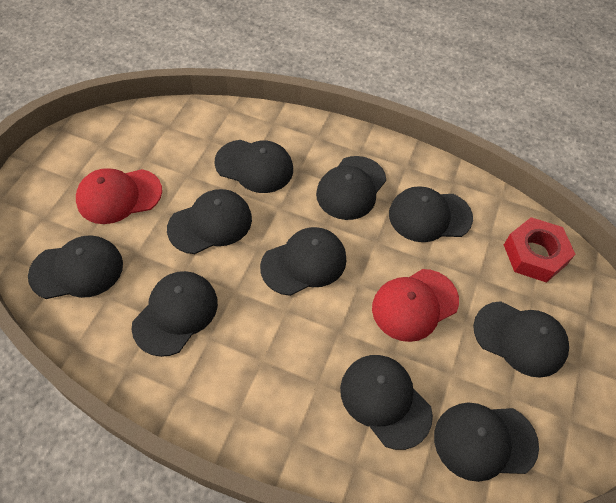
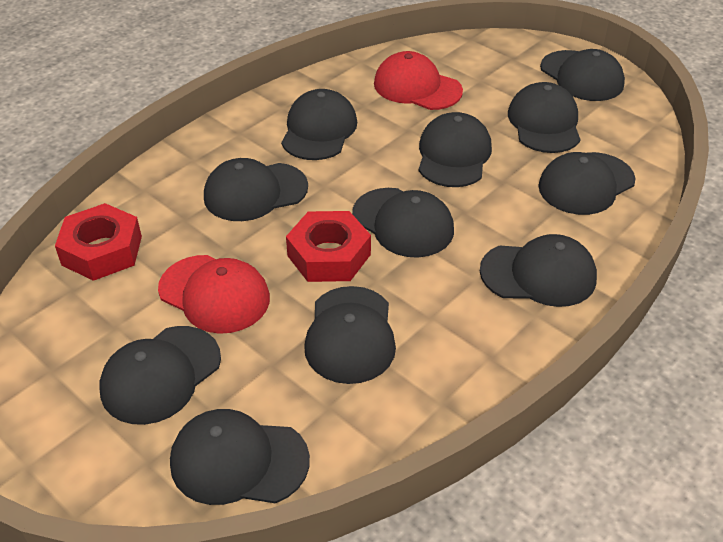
black cap: [28,235,123,299] [132,271,218,357] [167,189,252,254] [214,140,293,193] [260,227,346,296] [316,156,386,220] [340,355,433,450] [389,186,473,242] [434,402,539,482] [473,301,569,378] = 10 -> [99,326,221,425] [170,409,310,505] [204,158,308,221] [281,89,357,160] [304,286,396,384] [352,188,454,258] [419,112,492,187] [480,234,597,307] [508,82,581,153] [538,152,636,215] [540,49,625,101] = 11
red nut: [504,217,576,283] = 1 -> [55,203,142,281] [286,211,371,282] = 2

